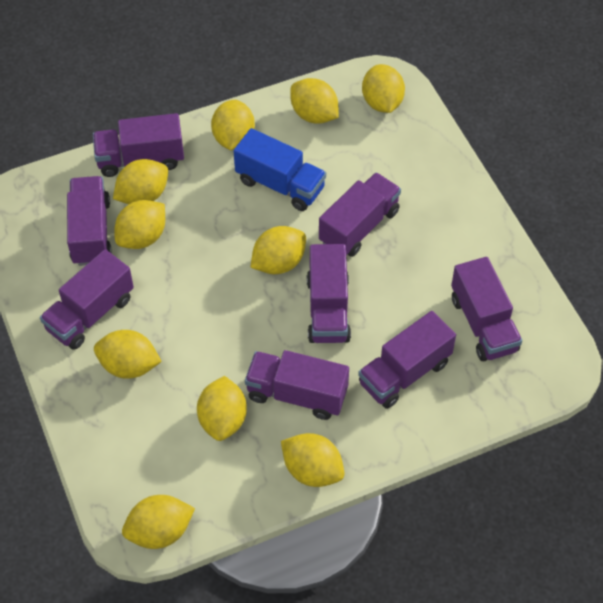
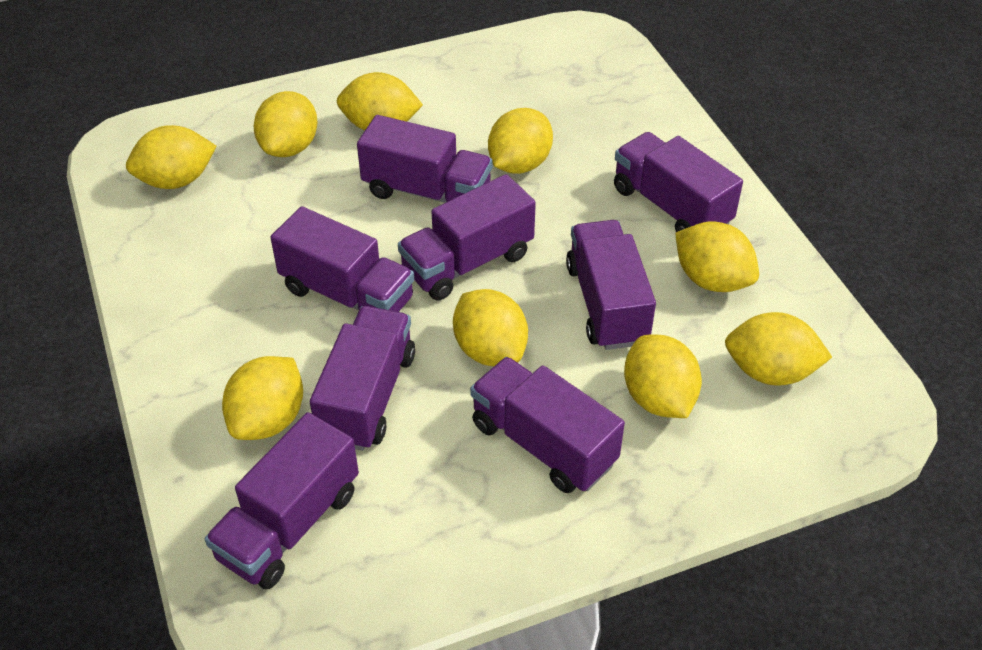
blue truck: [234,128,326,211] = 1 -> none = 0
yellow lemon: [94,330,162,379] [113,159,168,204] [114,200,165,249] [122,495,195,549] [197,376,247,441] [211,100,255,150] [250,226,306,274] [281,433,345,487] [290,78,339,124] [362,64,405,113] = 10 -> [126,125,217,189] [222,356,303,440] [254,91,317,157] [337,72,423,130] [453,289,528,366] [488,108,553,174] [624,334,702,418] [675,221,759,292] [725,312,832,386] = 9

